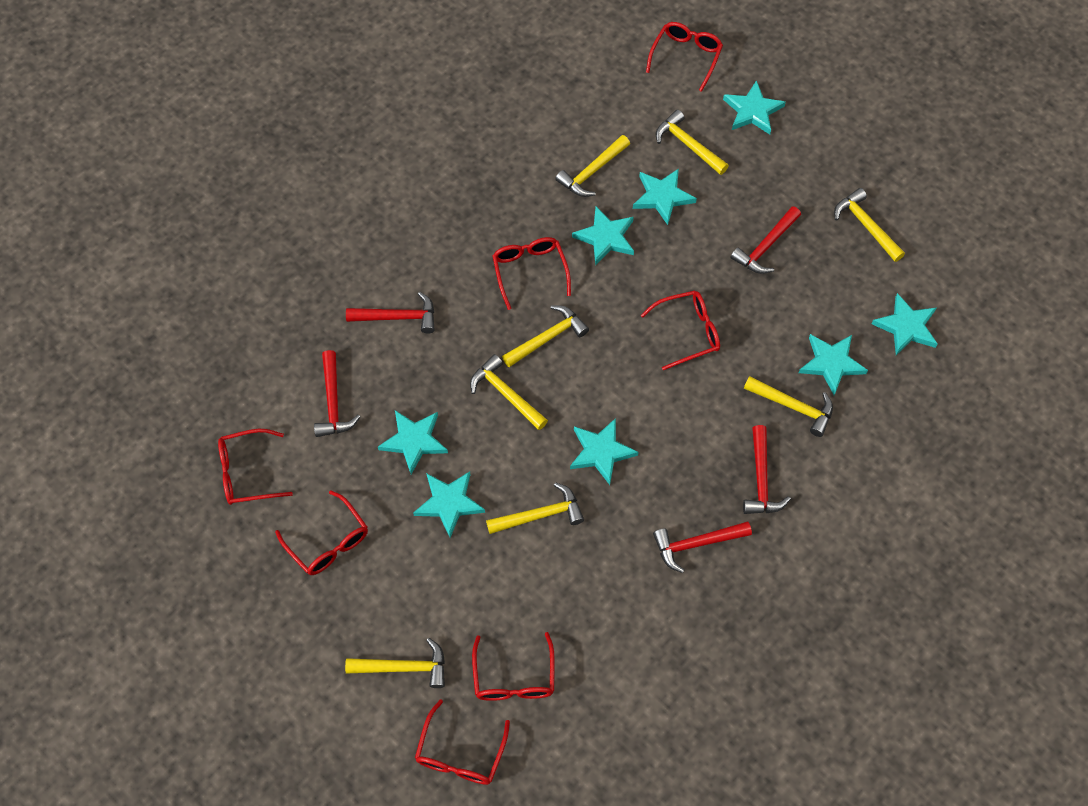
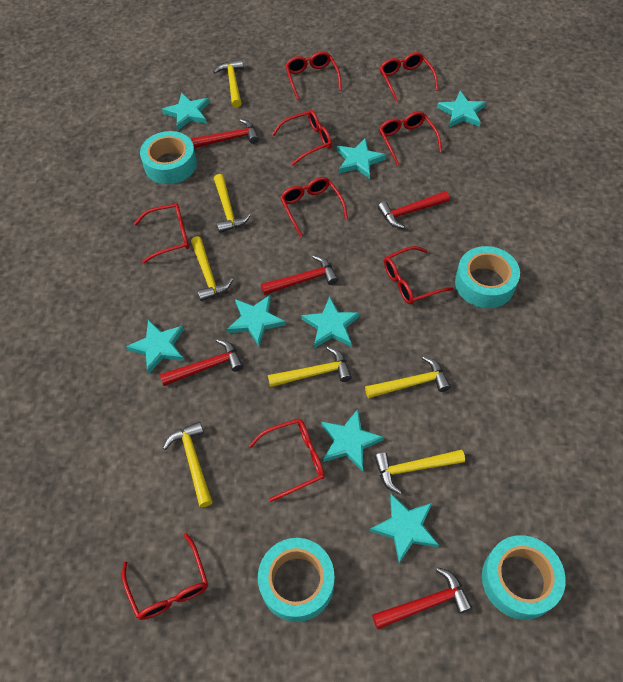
red glasses: [218,429,293,505] [275,490,368,575] [415,699,510,785] [472,632,555,701] [493,237,571,310] [641,290,720,370] [646,22,723,92] = 7 -> [122,533,208,620] [134,203,189,263] [249,419,325,502] [272,110,332,166] [280,177,348,237] [285,51,342,100] [379,111,442,166] [380,52,438,102] [384,246,454,304] = 9
turquoise tape: none = 0 -> [140,131,197,184] [258,538,335,622] [455,246,520,308] [482,535,566,620] = 4
yellow hammer: [345,638,445,688] [470,354,548,430] [486,482,584,534] [502,305,589,367] [555,135,630,197] [656,110,729,175] [744,376,833,437] [834,188,905,262] = 8 -> [163,421,213,508] [191,236,233,301] [213,59,244,108] [214,174,251,233] [268,347,352,387] [365,356,451,399] [374,449,465,494] = 7

